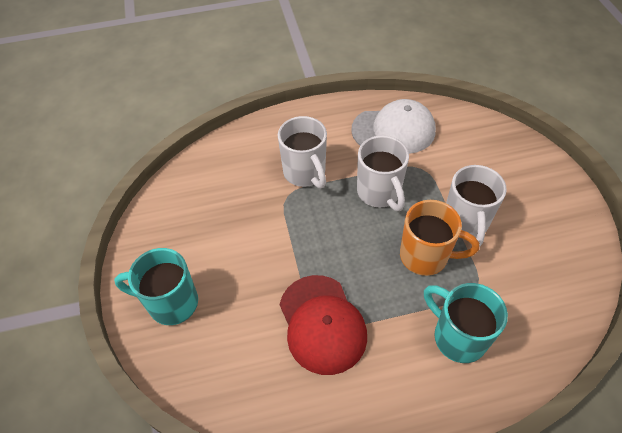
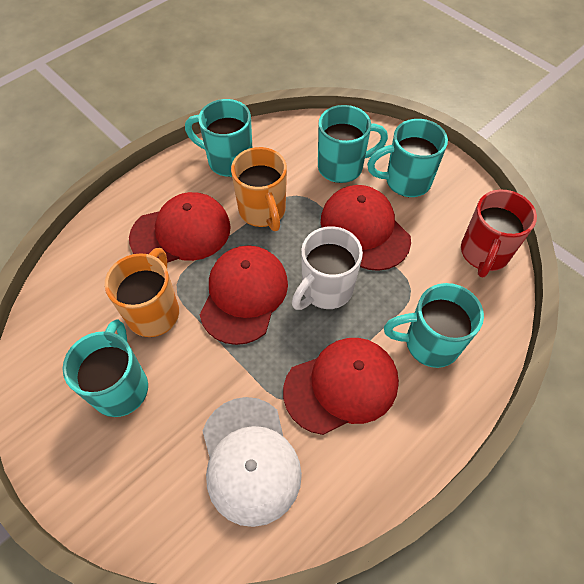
orange mug: [400,200,479,276] = 1 -> [105,248,179,337] [231,147,287,231] = 2
red cap: [280,275,367,375] = 1 -> [129,192,231,263] [200,245,288,345] [283,338,399,435] [321,185,411,271] = 4
red mug: none = 0 -> [461,190,537,278] = 1
turquoise mug: [114,248,198,325] [424,283,508,363] = 2 -> [63,320,148,417] [185,99,252,177] [318,105,388,183] [367,119,448,197] [384,283,484,368] = 5
white mug: [278,116,327,189] [357,135,409,211] [446,165,507,247] = 3 -> [292,226,363,310] = 1

